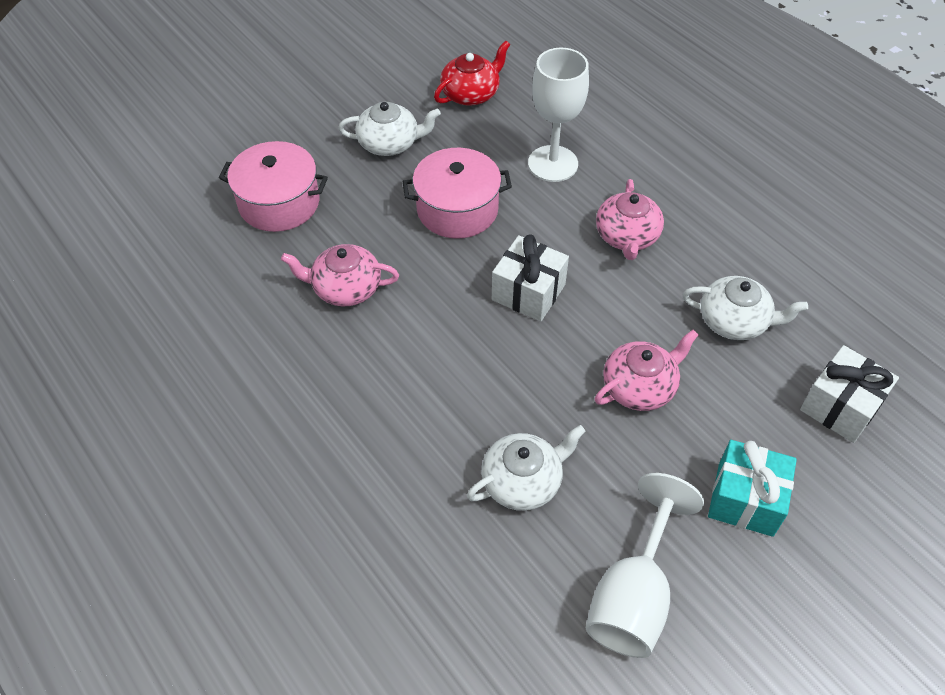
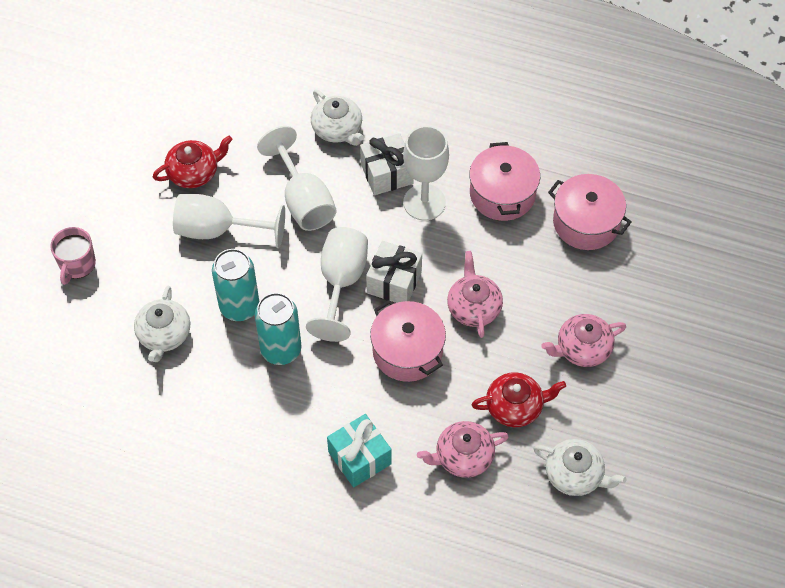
pink mug: none = 0 -> [50,227,96,285] = 1
pink pot: [219,141,328,232] [403,148,512,239] = 2 -> [370,300,446,382] [469,142,540,221] [548,174,632,250] = 3
red teapot: [434,40,510,106] = 1 -> [153,136,232,188] [471,372,566,427] = 2
turquoise can: none = 0 -> [212,249,259,321] [255,293,301,365] = 2
white goblet: [528,48,589,182] [586,473,704,658] = 2 -> [173,194,285,248] [257,126,337,231] [306,227,368,342] [403,126,449,221] = 4

